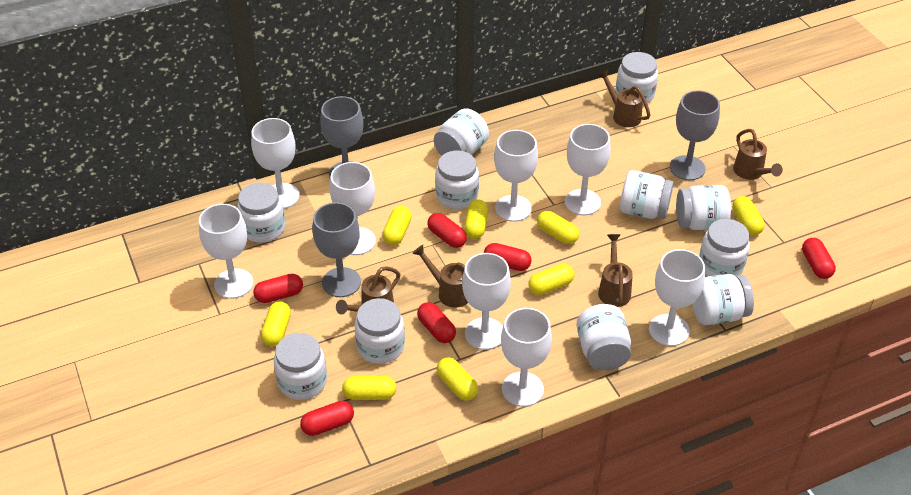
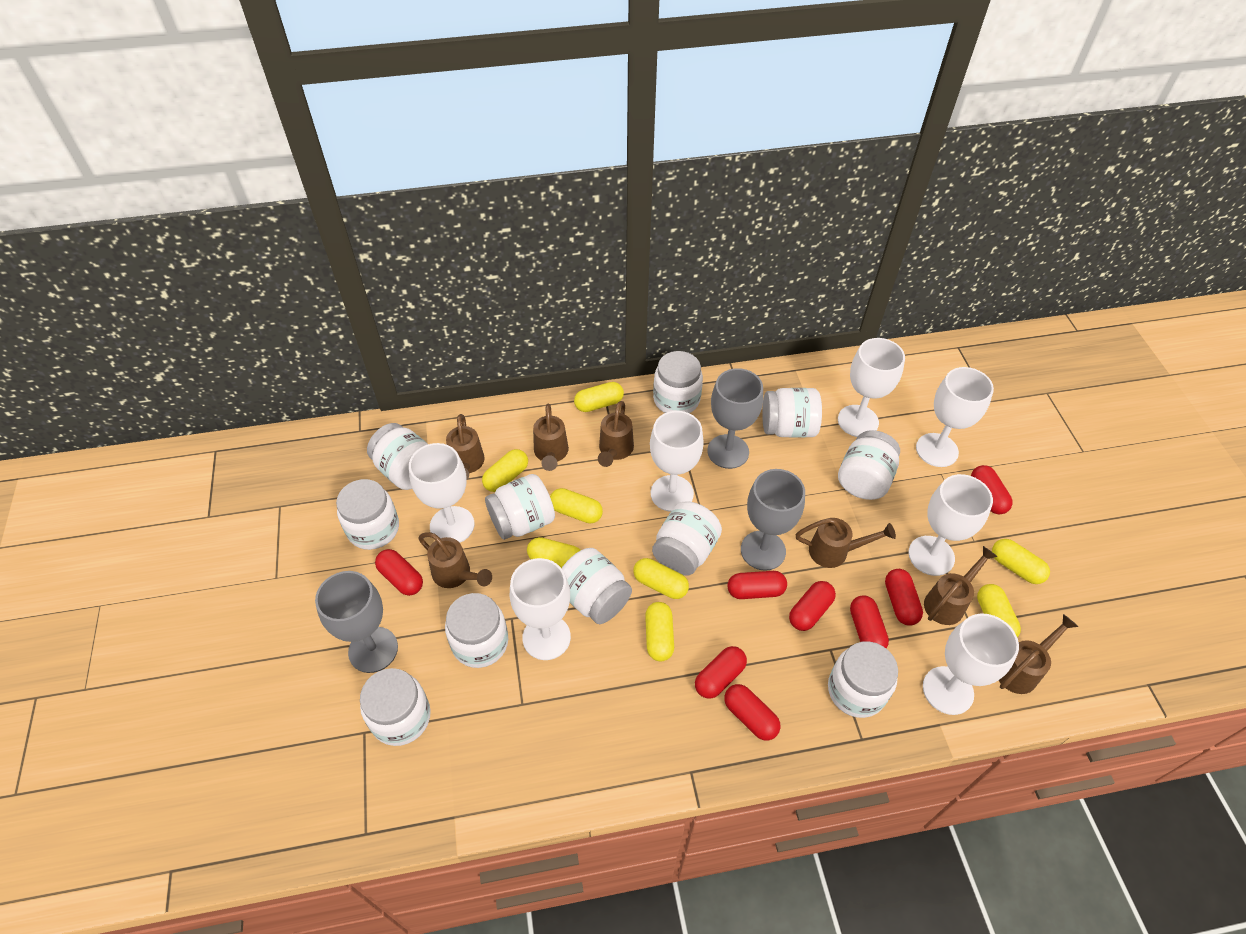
brown watering can: [336,266,401,315] [412,245,468,308] [598,70,650,127] [598,234,633,307] [733,129,783,180] = 5 -> [418,532,492,588] [446,414,485,481] [533,403,569,471] [598,401,634,467] [796,518,896,568] [924,546,998,625] [999,614,1079,694] = 7
red capsule: [253,274,303,303] [300,401,354,436] [417,302,456,343] [427,213,467,248] [484,243,532,271] [802,238,836,279] = 6 -> [375,549,423,596] [695,646,747,699] [724,684,781,740] [728,571,787,599] [789,581,836,631] [850,596,889,649] [885,569,923,625] [971,465,1013,514] = 8
white goblet: [199,204,253,299] [251,118,299,209] [330,162,376,255] [462,253,511,350] [494,130,538,222] [501,308,552,407] [565,124,611,215] [649,249,705,346] = 8 -> [409,443,474,543] [510,558,571,660] [650,411,704,512] [838,338,905,437] [908,474,993,576] [916,367,994,467] [923,613,1019,715] = 7

